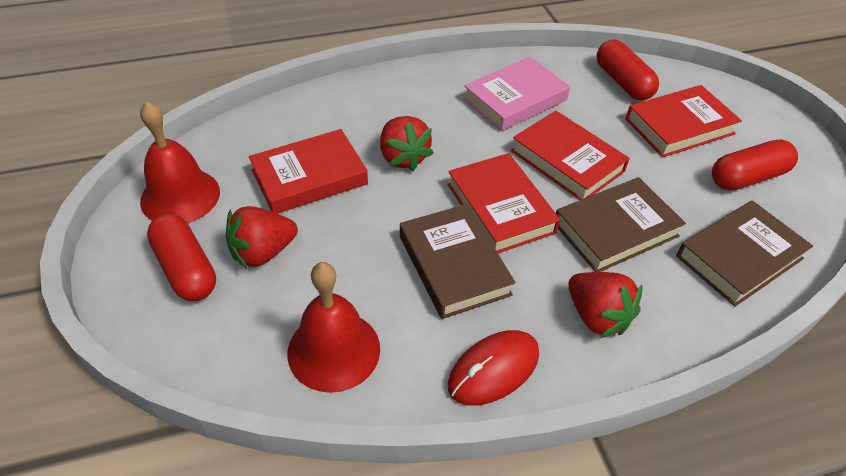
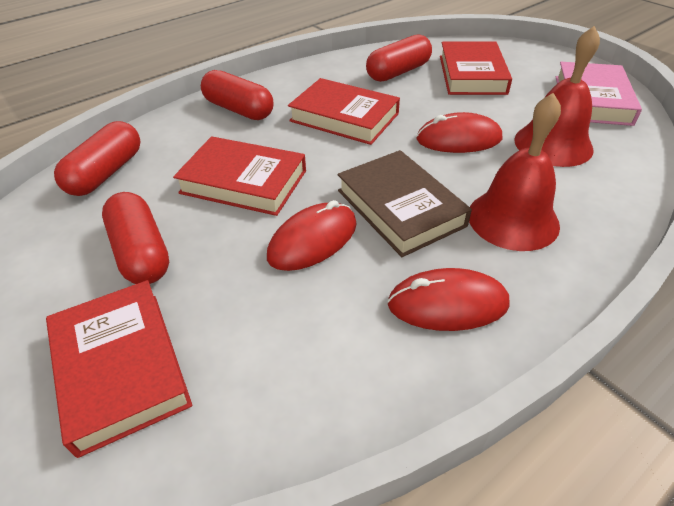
brown book: [400,204,516,319] [556,177,686,272] [676,200,813,307] = 3 -> [338,150,472,257] = 1
red capsule: [147,214,216,301] [597,40,659,101] [712,139,798,190] = 3 -> [54,121,141,196] [102,192,169,284] [201,70,274,120] [366,34,432,82] = 4
red mouse: [448,330,539,405] = 1 -> [267,200,357,271] [388,268,509,331] [416,112,502,153] = 3
red strawberry: [226,206,298,269] [380,116,434,171] [568,272,642,338] = 3 -> none = 0

